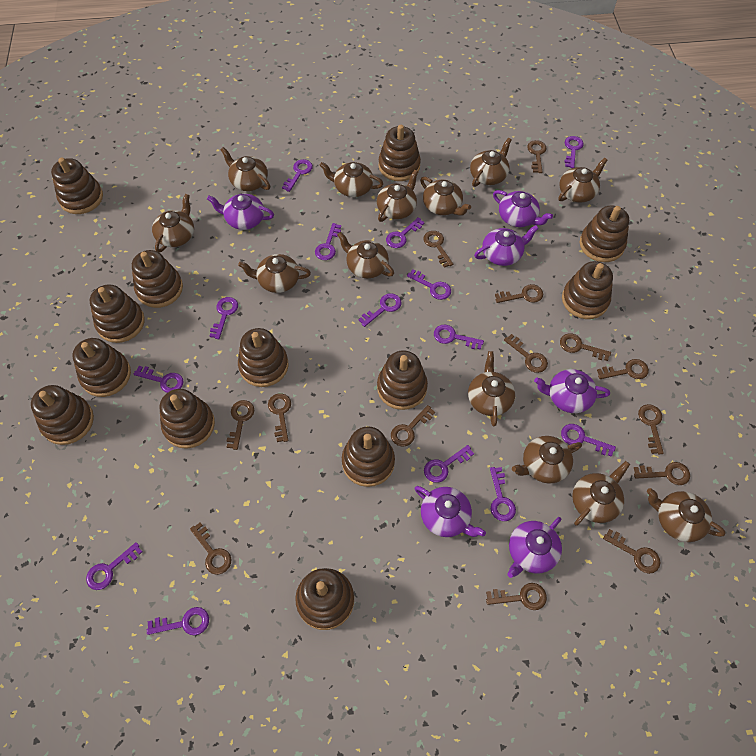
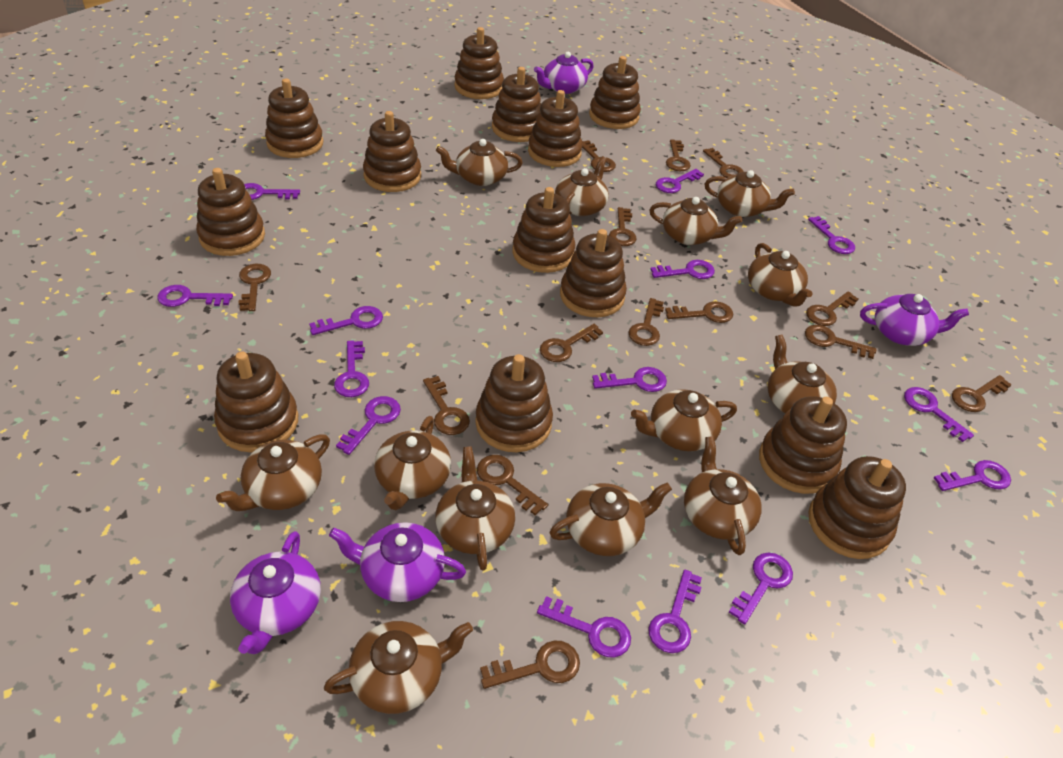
purple teapot: [207,193,274,230] [415,486,486,537] [474,225,539,266] [493,190,553,227] [507,517,562,578] [534,369,610,413] = 6 -> [230,531,321,654] [329,522,466,602] [534,52,594,94] [860,294,969,346] = 4

